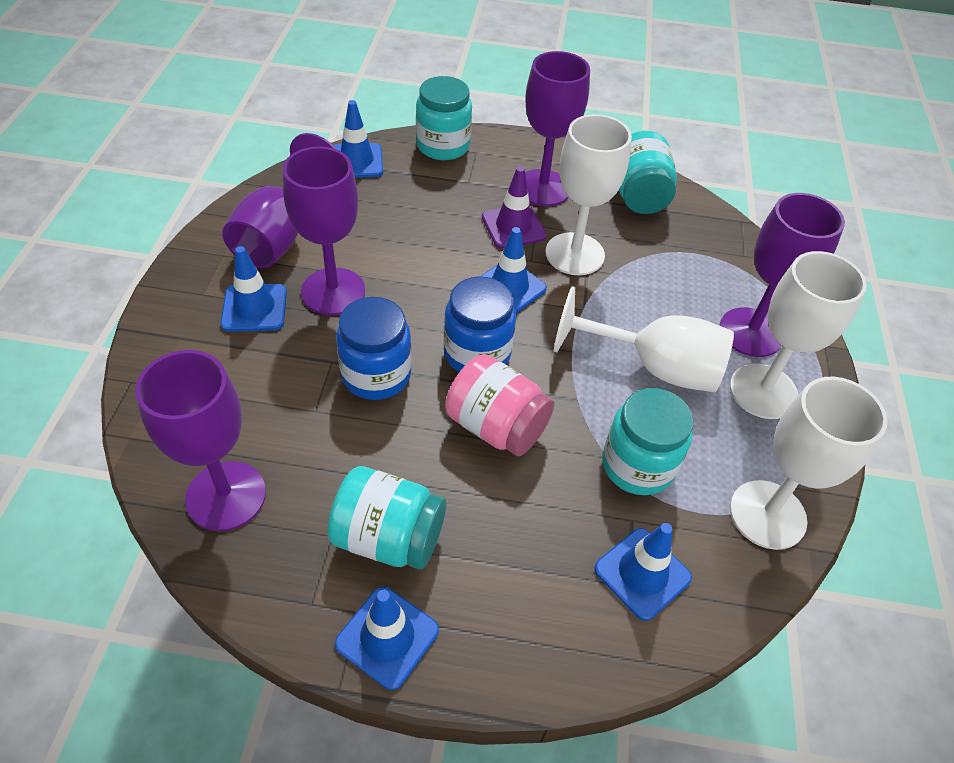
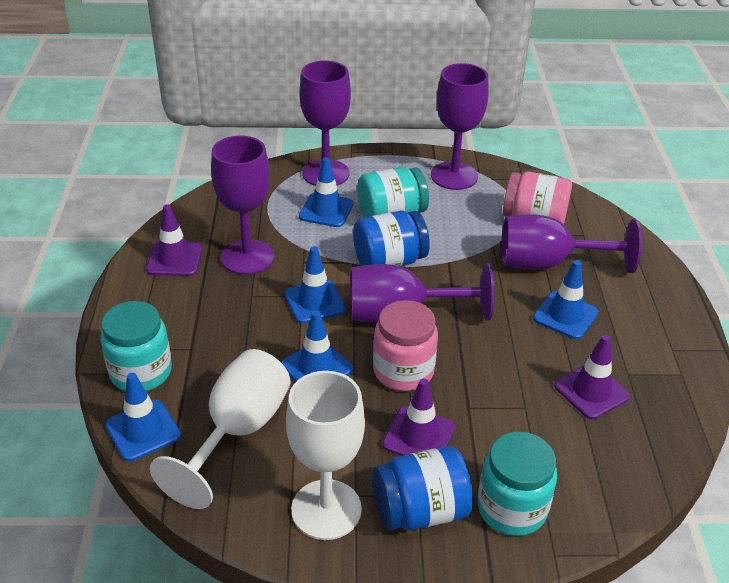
pink jar: [445,354,554,456] = 1 -> [373,300,438,391] [503,172,572,224] = 2
purple traffic cone: [482,166,546,249] = 1 -> [146,204,202,276] [382,379,455,456] [554,335,630,419] = 3
turquoise jar: [327,466,446,570] [416,76,472,160] [602,388,693,495] [619,131,677,214] = 4 -> [100,301,172,391] [357,167,429,218] [478,431,557,536] = 3
white goblet: [546,114,632,275] [554,286,734,392] [730,251,867,419] [730,377,888,550] = 4 -> [150,349,291,509] [286,371,365,540] = 2

